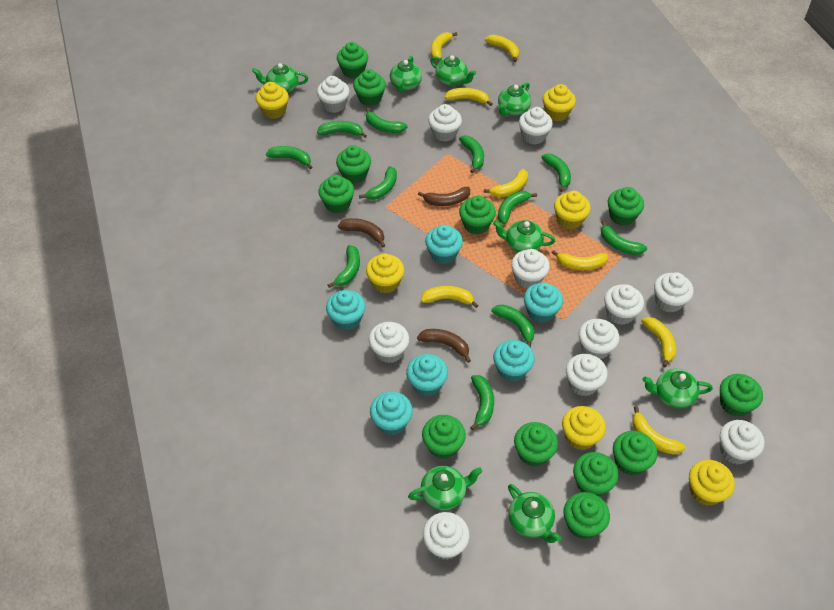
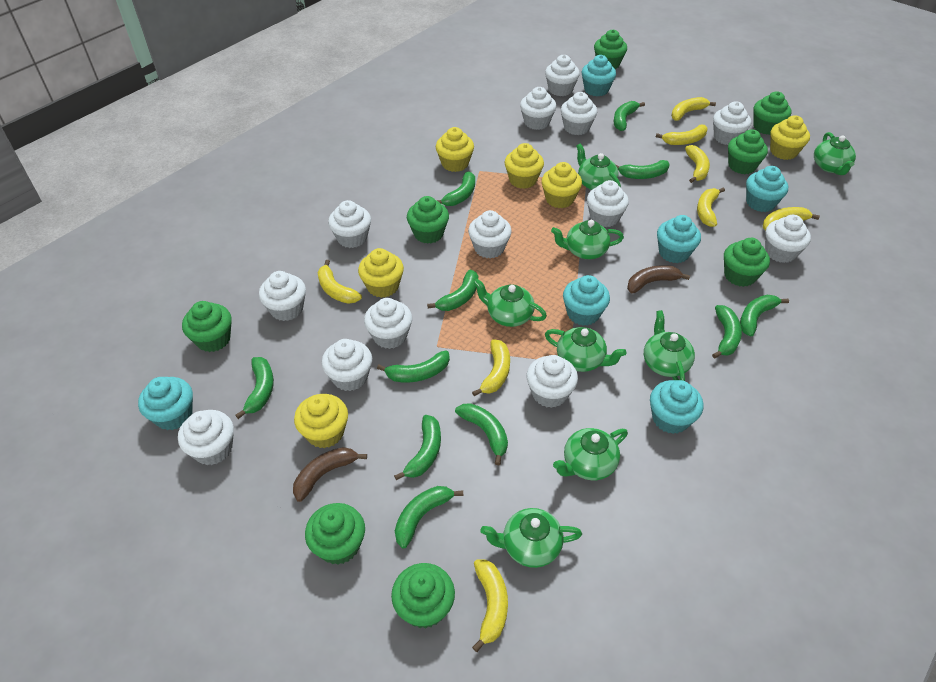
brown banana: [338,218,385,248] [417,329,471,363] [418,187,470,206] = 3 -> [293,447,367,502] [627,265,690,293] = 2
green cupcake: [318,175,354,213] [336,145,371,183] [337,42,368,78] [353,69,386,106] [422,415,466,459] [459,196,496,234] [514,422,558,467] [563,492,610,539] [573,452,618,497] [608,187,644,226] [613,431,657,476] [720,374,763,417] = 12 -> [182,301,232,352] [305,503,365,565] [391,563,455,629] [407,196,449,244] [594,29,627,69] [724,238,770,287] [728,129,768,174] [754,91,792,135] = 8
white cupcake: [317,76,350,113] [369,322,409,363] [423,512,469,560] [428,104,462,142] [511,249,550,288] [519,107,553,144] [566,354,608,396] [579,319,619,359] [604,285,644,325] [654,272,693,312] [719,420,764,464] = 11 -> [178,410,234,465] [259,271,306,321] [322,339,372,391] [328,200,371,248] [364,298,412,349] [468,210,512,259] [520,87,556,130] [526,355,578,408] [545,55,580,96] [561,92,597,135] [587,180,629,227] [713,101,751,145] [765,215,811,263] = 13

